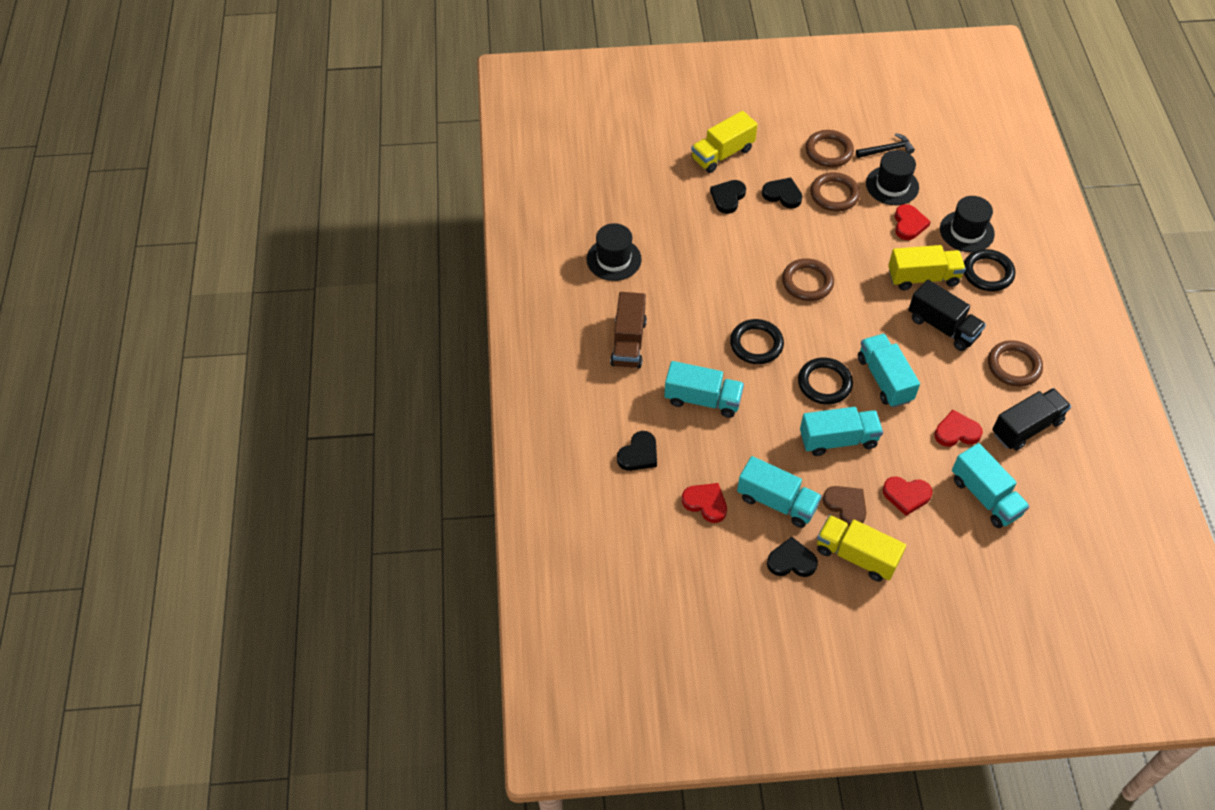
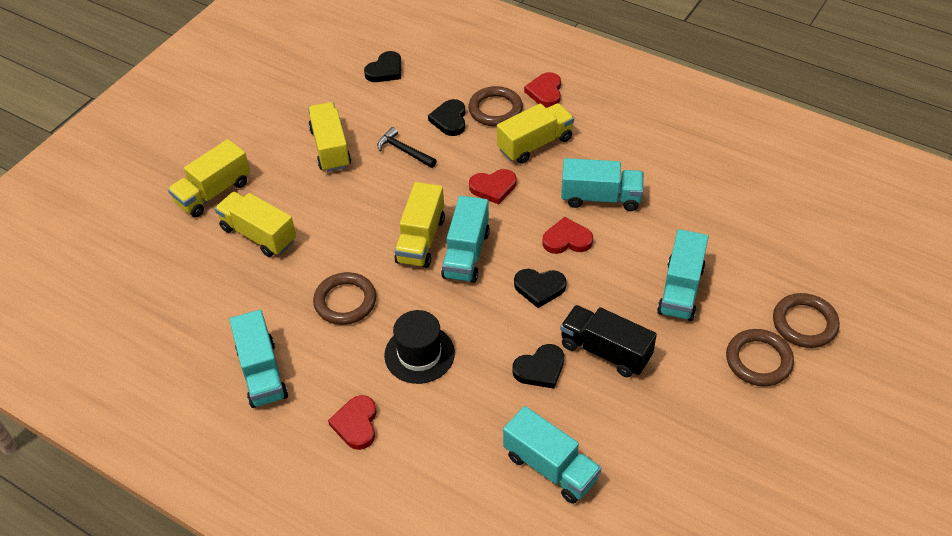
black hat: [587,223,642,281] [866,150,919,205] [940,196,995,252] = 3 -> [384,310,455,384] = 1
black ring: [730,319,784,364] [798,357,853,404] [964,249,1015,291] = 3 -> none = 0
black truck: [908,279,986,351] [992,388,1071,451] = 2 -> [560,305,657,377] = 1
brown heart: [823,486,866,526] = 1 -> none = 0
brown truck: [610,292,647,368] = 1 -> none = 0
yellow truck: [691,111,758,173] [817,515,906,582] [888,245,966,290] = 3 -> [168,139,250,217] [215,192,296,257] [308,102,351,172] [394,182,445,268] [497,103,574,164] = 5

